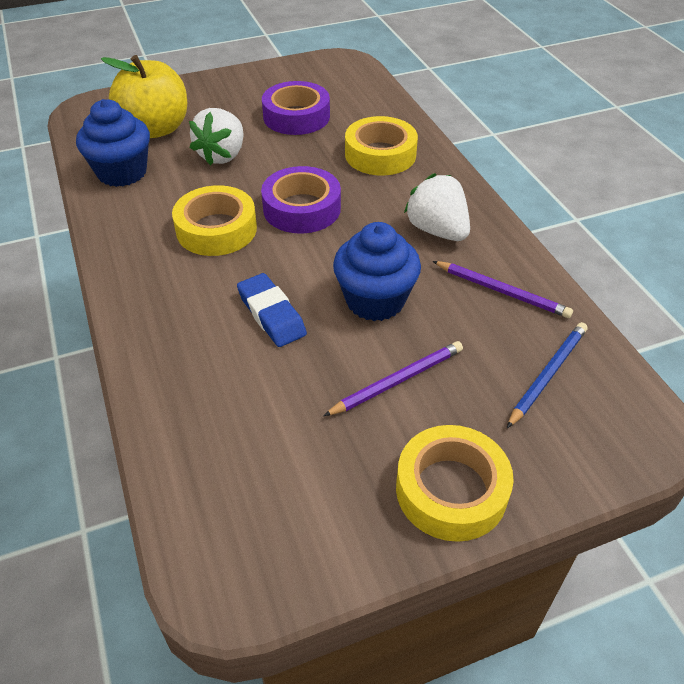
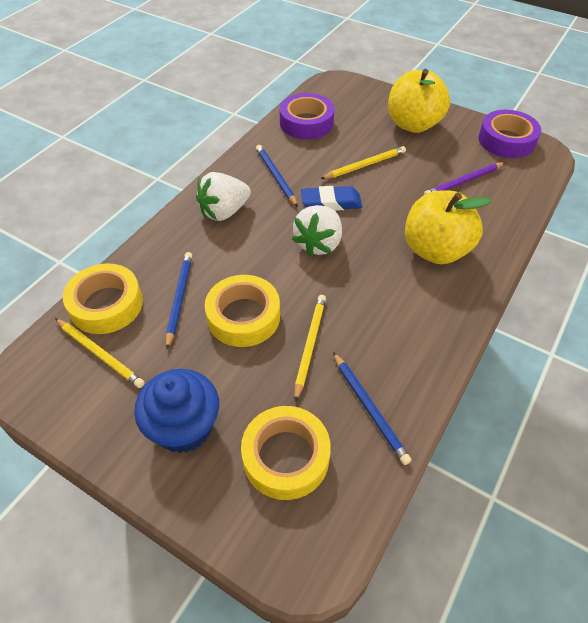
blue cupcake: [76,99,150,187] [333,222,421,321] = 2 -> [134,369,219,453] = 1
blue pencil: [507,322,587,428] = 1 -> [166,252,192,349] [256,145,298,207] [333,352,412,465] = 3
purple pencil: [324,341,463,416] [433,261,573,318] = 2 -> [424,162,505,195] = 1
yellow apple: [101,55,187,138] = 1 -> [388,69,450,133] [405,191,491,264] = 2
yellow pencil: none = 0 -> [55,318,145,388] [294,295,326,402] [320,146,406,179] = 3

